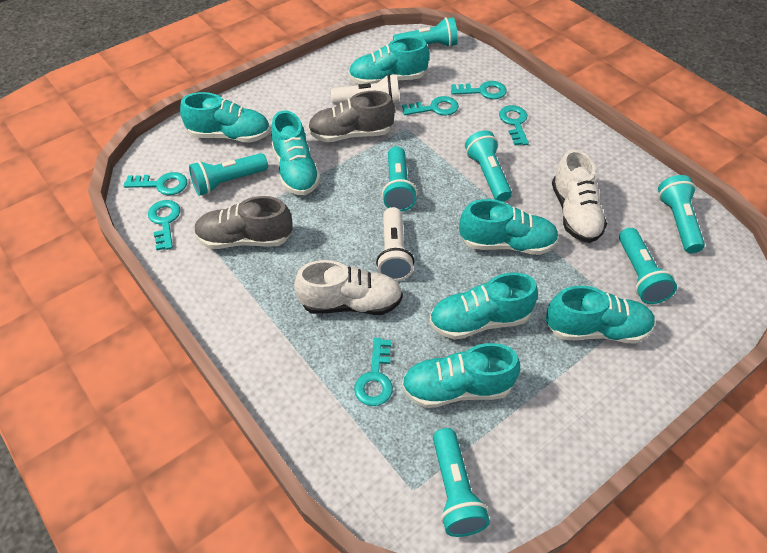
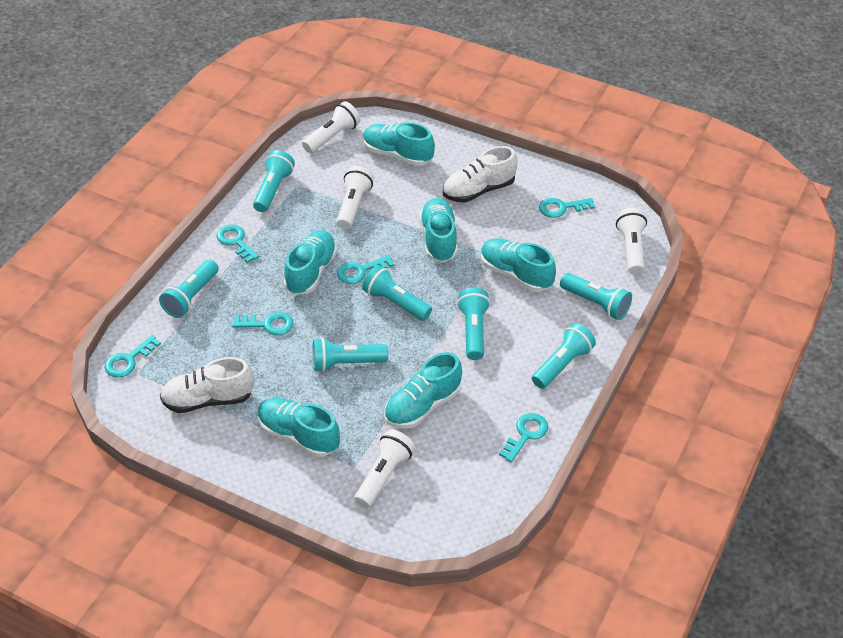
grey shoe: [194,196,293,249] [308,91,395,142] = 2 -> none = 0
turquoise shoe: [180,92,270,143] [271,110,321,195] [348,37,429,84] [402,343,520,408] [429,272,538,340] [459,199,559,255] [546,286,655,343] = 7 -> [258,398,340,457] [284,230,337,295] [363,122,435,166] [384,352,462,429] [419,198,457,263] [481,238,556,292] = 6
white flashlight: [331,74,400,105] [376,207,414,281] = 2 -> [302,101,360,153] [336,166,374,229] [354,429,415,508] [616,208,647,275] = 4

